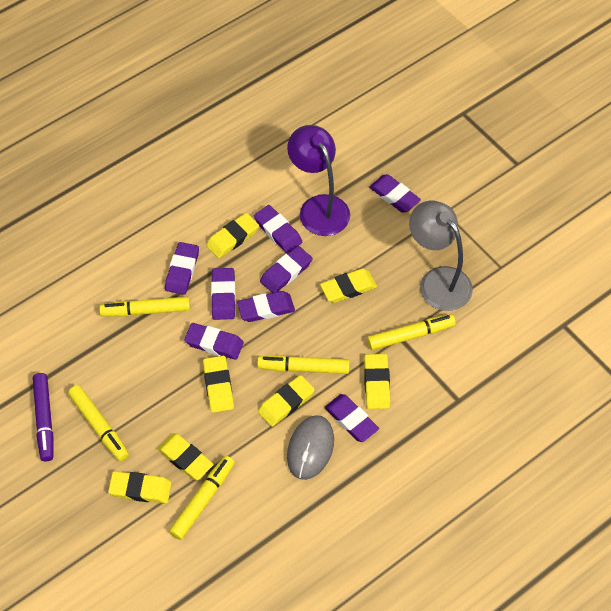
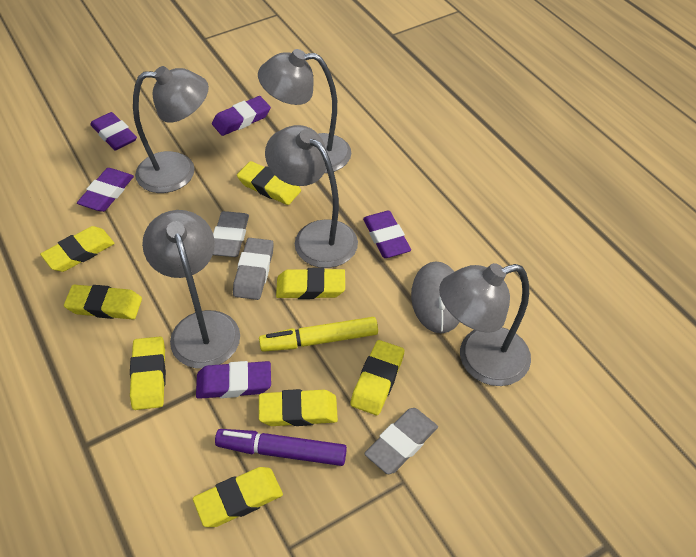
grey eraser: none = 0 -> [213,211,249,257] [233,238,274,300] [364,408,438,474] = 3
grey lamp: [409,201,473,311] = 1 -> [133,66,209,193] [142,210,240,369] [258,49,351,173] [265,125,358,268] [439,263,531,386] = 5
purple eraser: [165,242,199,295] [184,323,244,360] [211,268,236,320] [237,291,295,322] [254,205,302,253] [260,246,313,293] [325,394,379,442] [369,174,421,213] = 8 -> [77,168,134,212] [90,112,137,150] [196,361,271,399] [212,96,271,136] [363,211,411,258] = 5
purple lamp: [287,125,350,236] = 1 -> none = 0
yellow eraser: [108,471,172,503] [157,433,214,480] [203,356,234,413] [206,213,259,258] [258,375,315,427] [320,269,377,303] [364,354,390,409] = 7 -> [40,226,115,272] [64,285,142,319] [130,337,166,410] [193,467,283,527] [237,161,301,205] [259,389,338,426] [276,268,345,299] [350,340,404,415] = 8
yellow marker: [68,385,129,461] [99,297,190,317] [169,456,235,540] [257,355,350,374] [367,314,456,350] = 5 -> [259,317,378,352] = 1

